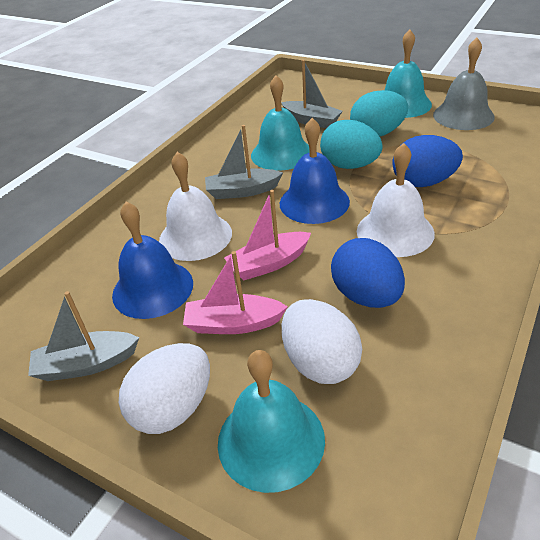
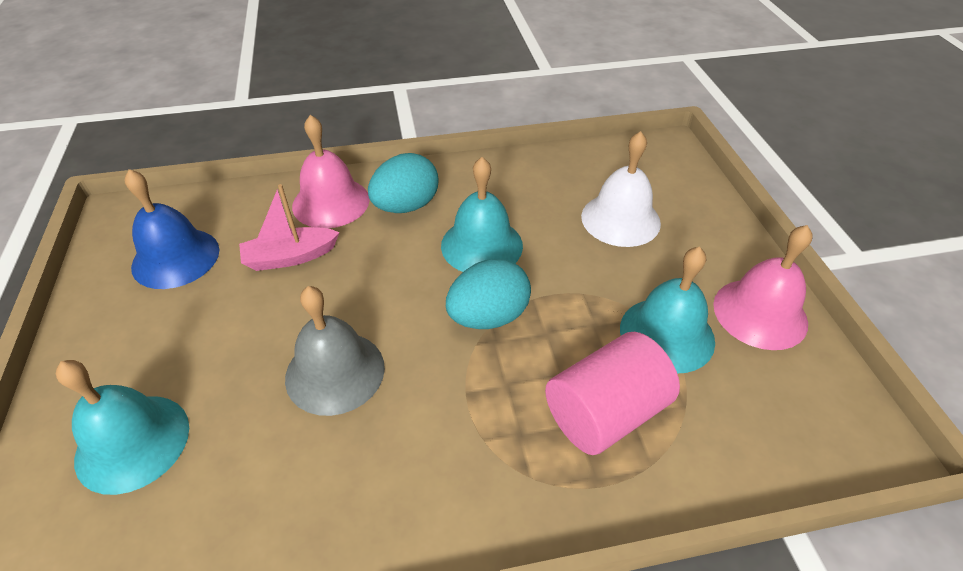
blue bell: [112,202,193,319] [280,118,350,224] = 2 -> [125,169,219,289] = 1
blue egg: [331,238,405,308] [392,135,463,187] = 2 -> none = 0
grey boat: [28,291,139,381] [205,125,283,199] [281,60,343,128] = 3 -> none = 0
pink bell: none = 0 -> [292,115,370,228] [713,225,813,350] = 2
pink boat: [183,251,288,334] [224,190,311,280] = 2 -> [239,184,340,271] = 1
pink cylinder: none = 0 -> [545,332,680,455] = 1
white bell: [159,152,232,261] [357,143,435,257] = 2 -> [581,131,661,247] = 1
white egg: [119,343,210,434] [282,299,362,384] = 2 -> none = 0

